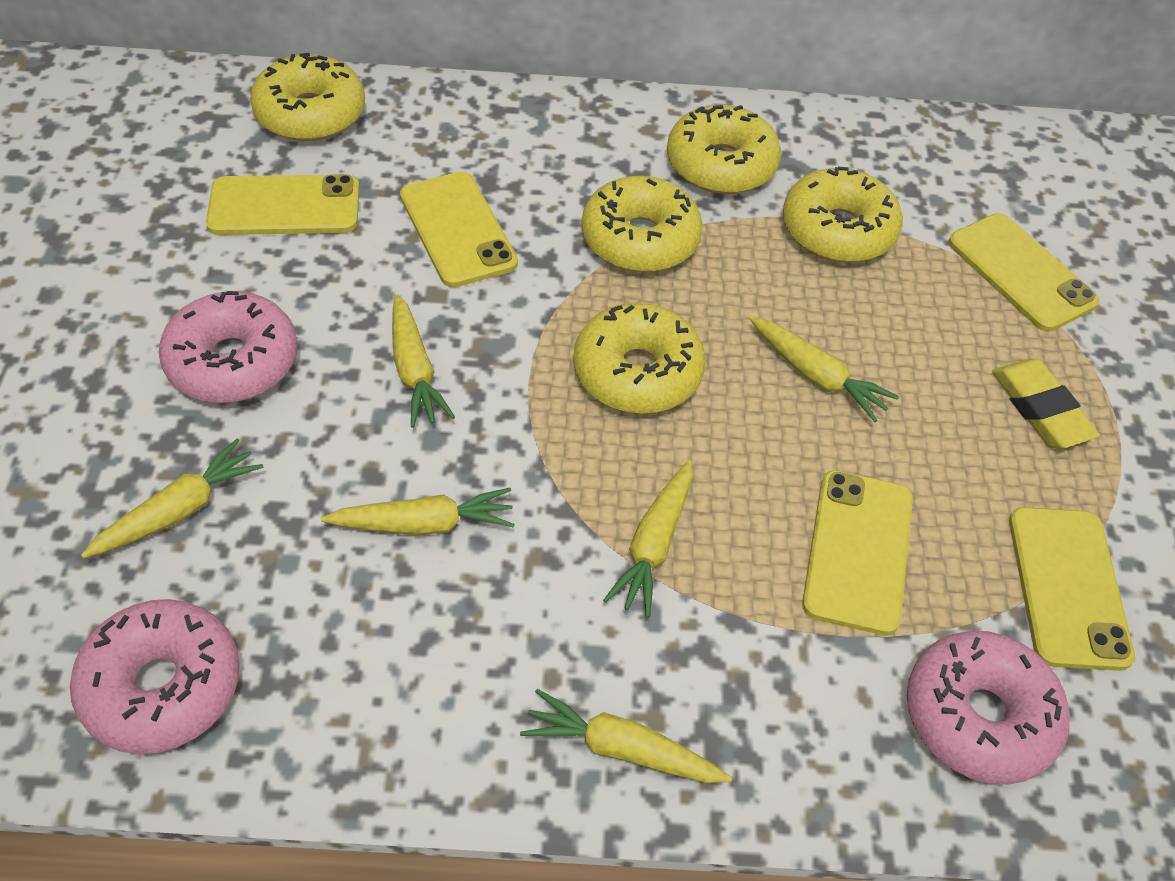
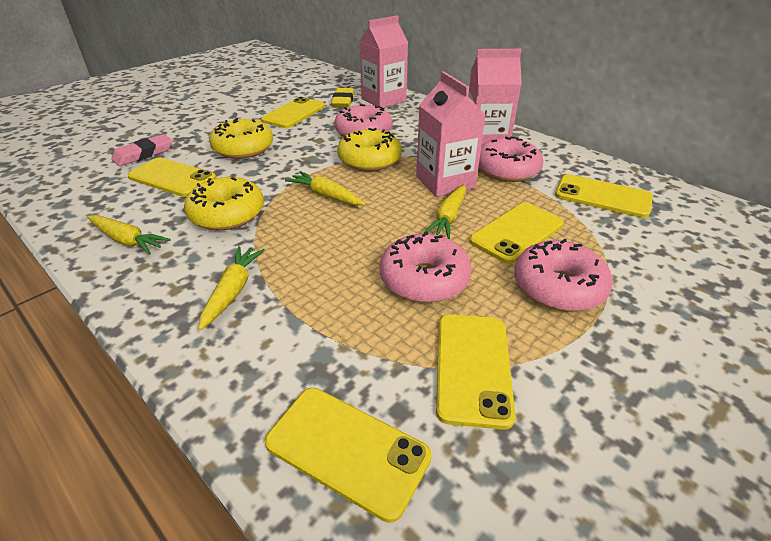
pink carton: none = 0 -> [360,15,408,108] [416,71,485,197] [468,49,522,144] = 3
pink donut: [70,599,240,754] [159,291,297,403] [907,631,1070,784] = 3 -> [334,104,393,137] [380,232,472,303] [478,136,543,182] [514,239,613,311] = 4
pink eraser: none = 0 -> [111,134,172,166] = 1
yellow carrot: [81,438,263,558] [321,488,515,535] [392,294,455,428] [520,689,732,783] [603,460,692,618] [750,316,899,422] = 6 -> [87,215,171,255] [199,246,265,330] [285,171,365,205] [424,184,466,239] = 4
yellow donut: [250,53,365,141] [573,303,706,414] [582,176,703,272] [667,105,781,194] [783,167,903,262] = 5 -> [184,177,264,230] [209,118,273,159] [337,128,402,171] = 3
yellow phone: [206,174,359,235] [400,172,518,287] [802,470,913,635] [948,213,1099,331] [1009,507,1135,671] = 5 -> [127,157,216,197] [261,97,325,128] [264,388,432,523] [436,314,516,430] [469,203,564,264] [555,174,653,218] = 6

